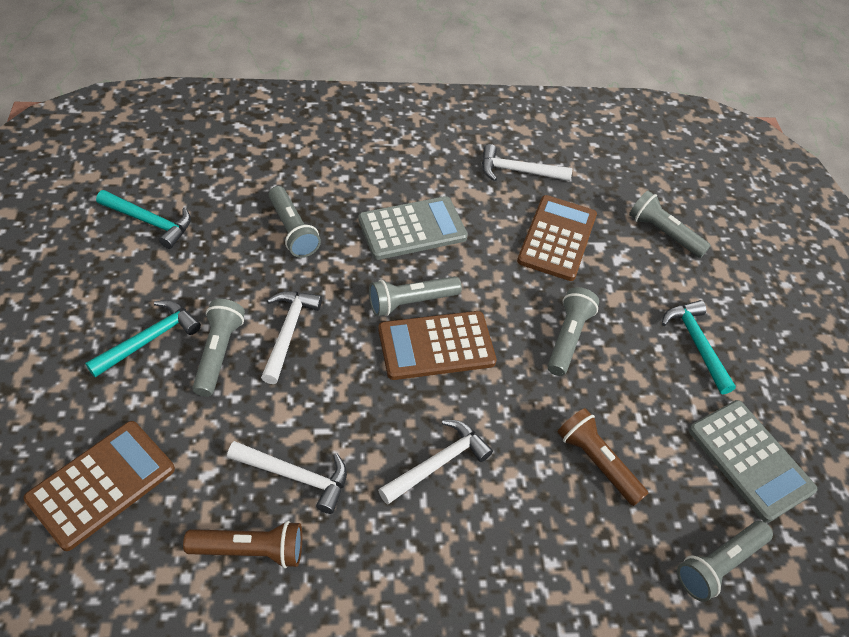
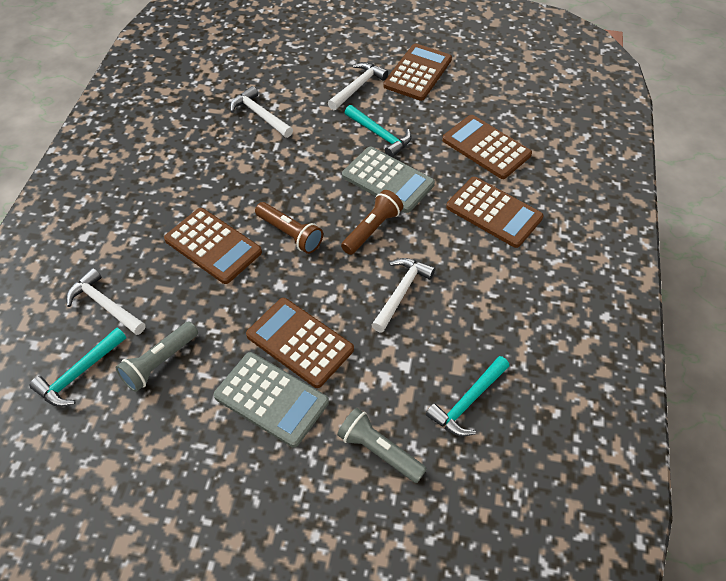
brown calculator: [23,421,175,551] [378,311,497,380] [517,195,597,281] = 3 -> [164,208,262,284] [246,298,354,388] [383,43,452,101] [442,115,532,179] [446,177,544,248] = 5
grey flashlight: [192,299,245,397] [268,186,321,258] [369,276,462,316] [547,287,599,376] [629,191,711,258] [677,521,773,602] = 6 -> [115,322,198,392] [337,408,427,483] = 2

